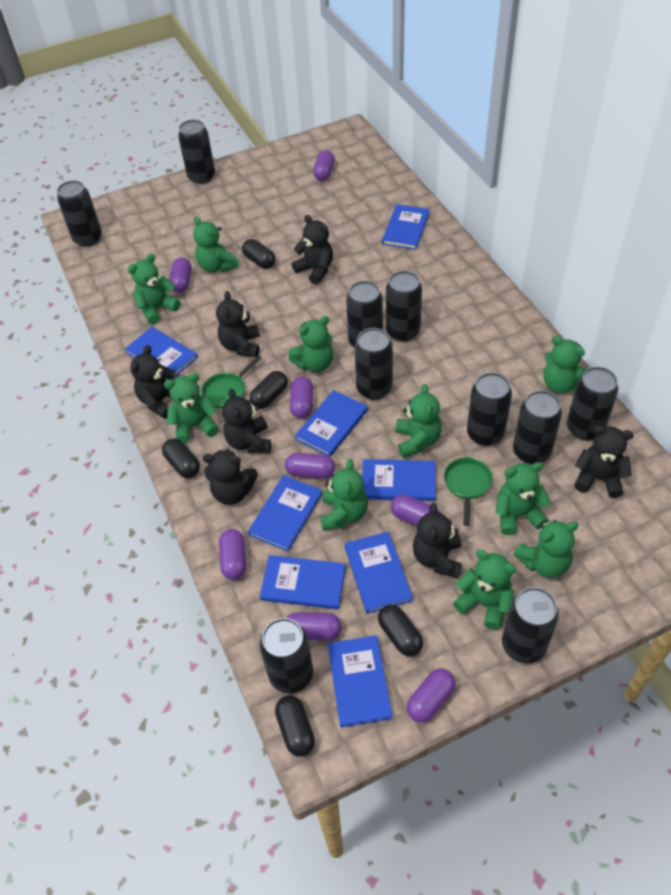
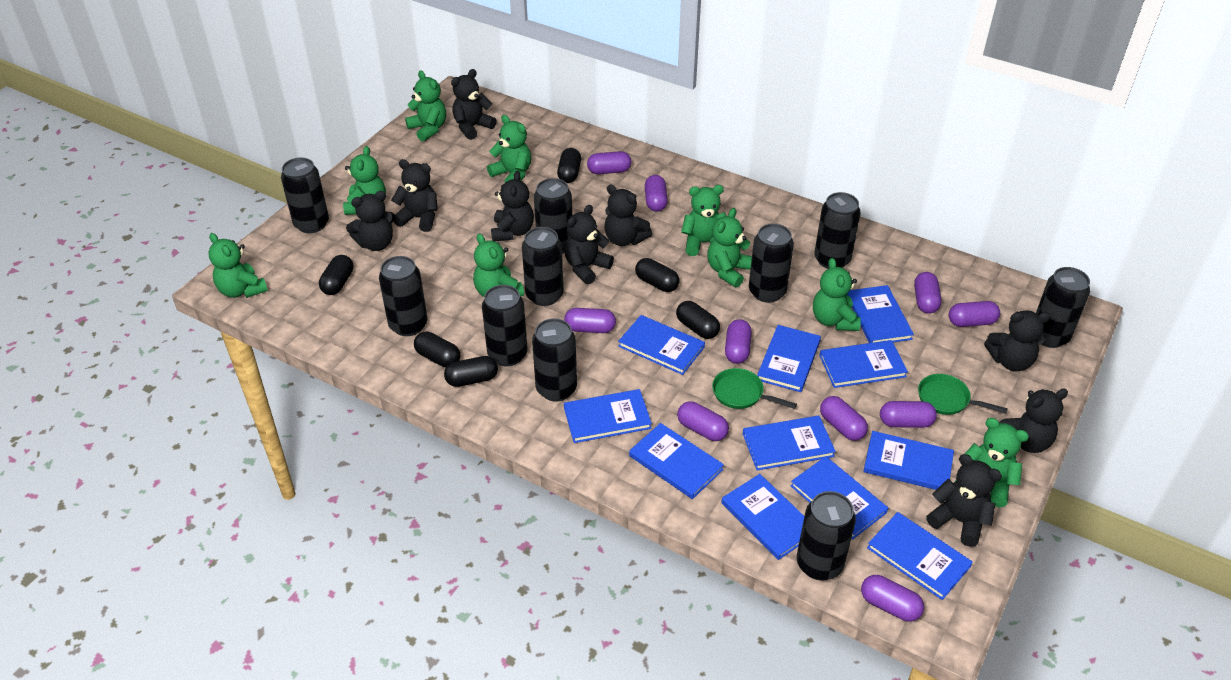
black capsule: [162,438,200,478] [242,239,276,269] [250,371,288,409] [275,695,315,757] [378,605,423,656] = 5 -> [319,255,354,295] [414,332,460,368] [444,356,498,387] [557,148,581,183] [635,258,680,292] [676,301,720,339] = 6
black teddy bear: [130,345,175,419] [203,449,258,505] [216,291,260,357] [222,388,271,453] [292,215,333,284] [413,503,462,578] [574,426,634,498] = 7 -> [346,191,396,251] [391,159,438,232] [451,69,497,140] [491,171,534,241] [564,205,614,284] [604,185,652,246] [926,454,1002,547] [984,311,1051,371] [999,389,1068,453] = 9
blue book: [125,327,198,380] [248,475,322,552] [260,555,346,610] [295,390,368,457] [328,635,393,728] [344,532,413,614] [362,459,436,501] [382,204,430,250] = 8 -> [564,389,652,443] [618,315,705,375] [629,423,724,499] [721,474,804,560] [743,416,836,470] [757,325,821,392] [791,456,888,540] [819,340,908,388] [846,285,914,343] [863,431,954,490] [867,512,973,600] = 11
green teddy bear: [128,254,181,324] [164,373,219,444] [193,217,239,272] [288,316,333,372] [320,459,368,531] [396,384,442,458] [453,550,516,630] [496,462,551,535] [513,520,579,578] [544,336,587,393] = 10 -> [209,233,268,298] [343,146,386,215] [405,70,446,141] [473,234,524,297] [487,115,531,182] [681,185,726,256] [707,208,752,288] [813,258,861,331] [955,418,1029,507] = 9
purple capsule: [169,258,192,293] [219,529,246,580] [285,453,335,479] [287,612,342,641] [290,376,313,418] [313,150,335,181] [391,495,440,526] [407,669,455,723] = 8 -> [564,308,616,333] [587,151,631,174] [645,175,668,212] [677,401,729,441] [725,319,752,364] [820,396,868,441] [861,575,924,622] [880,401,937,428] [914,272,941,314] [949,301,1000,327] = 10

